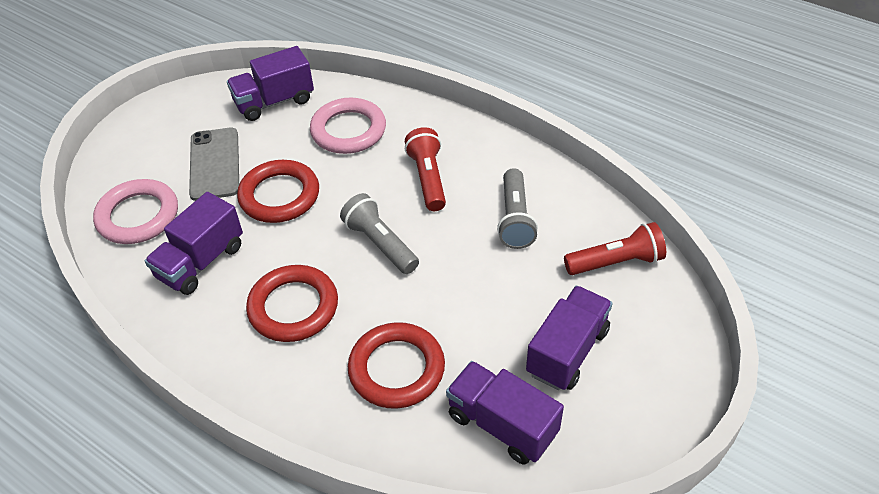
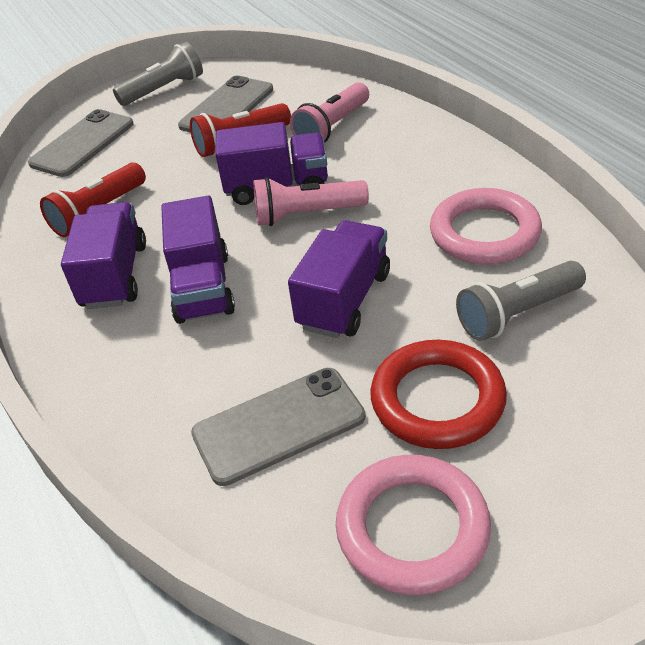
grey phone: [189,128,239,201] = 1 -> [28,109,134,177] [178,76,273,133] [191,368,365,486] = 3
pink flashlight: none = 0 -> [253,177,369,226] [290,82,369,143] = 2
red ring: [237,160,319,223] [246,265,338,342] [348,322,445,409] = 3 -> [370,340,507,449] = 1

